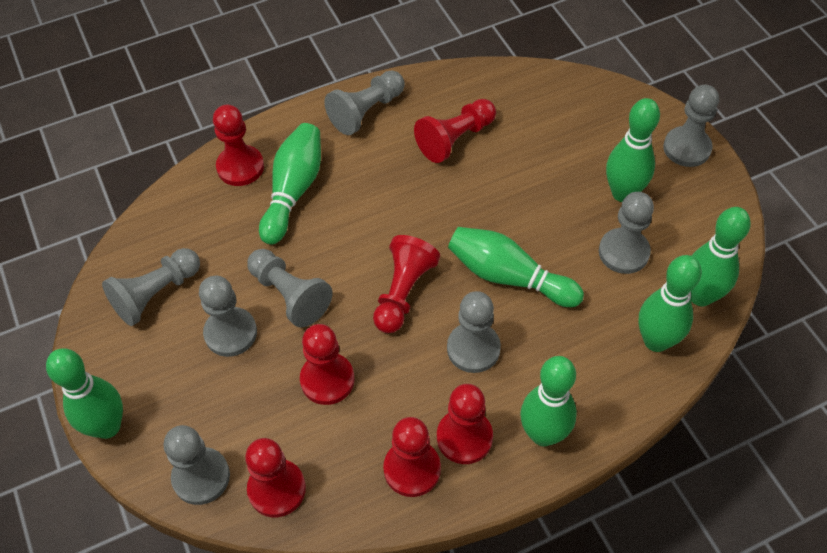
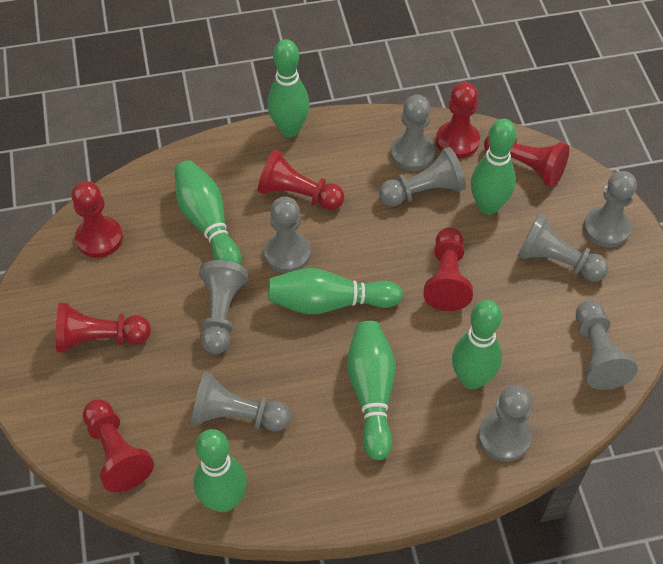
grey pawn: [102,248,200,326] [164,425,230,505] [199,276,257,357] [247,249,332,327] [324,71,405,135] [447,291,501,373] [599,192,654,274] [663,85,719,167] = 8 -> [191,372,291,431] [199,260,248,354] [264,197,311,273] [379,147,466,206] [391,95,435,171] [478,385,532,462] [517,214,609,282] [576,300,638,390] [583,171,637,248] = 9

